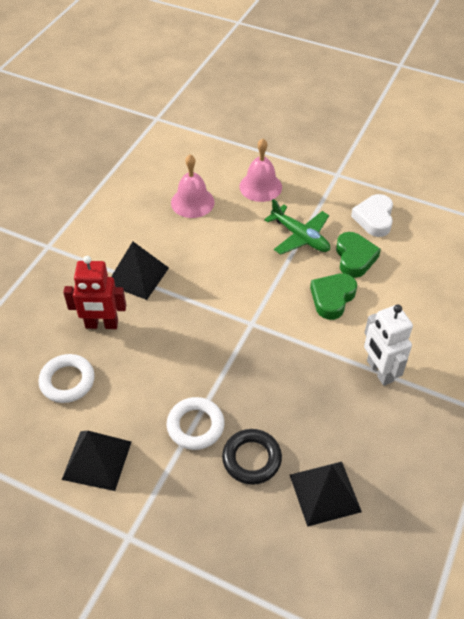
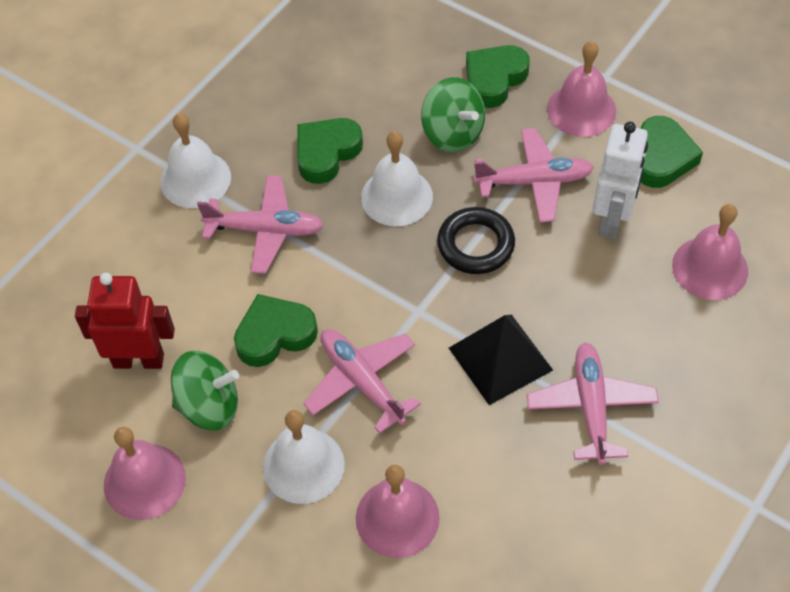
black pyramid: [62,431,131,491] [111,241,169,300] [290,462,362,527] = 3 -> [449,315,553,405] = 1
green heart: [310,274,357,320] [336,232,381,278] = 2 -> [234,294,318,367] [297,118,363,184] [466,45,530,108] [640,116,703,188] = 4
green plane: [264,199,330,255] = 1 -> none = 0
green spinning top: none = 0 -> [171,351,239,430] [421,77,485,152] = 2
pink bell: [171,154,215,218] [239,139,282,202] = 2 -> [104,427,186,520] [356,465,440,558] [547,41,616,137] [672,204,748,300] = 4
pink plane: none = 0 -> [197,175,324,274] [303,329,421,434] [473,128,594,223] [527,342,659,465] = 4
white bell: none = 0 -> [160,113,231,208] [263,410,345,504] [361,131,433,226] = 3
white heart: [351,194,393,237] = 1 -> none = 0
white ring: [38,354,95,403] [167,397,225,450] = 2 -> none = 0

